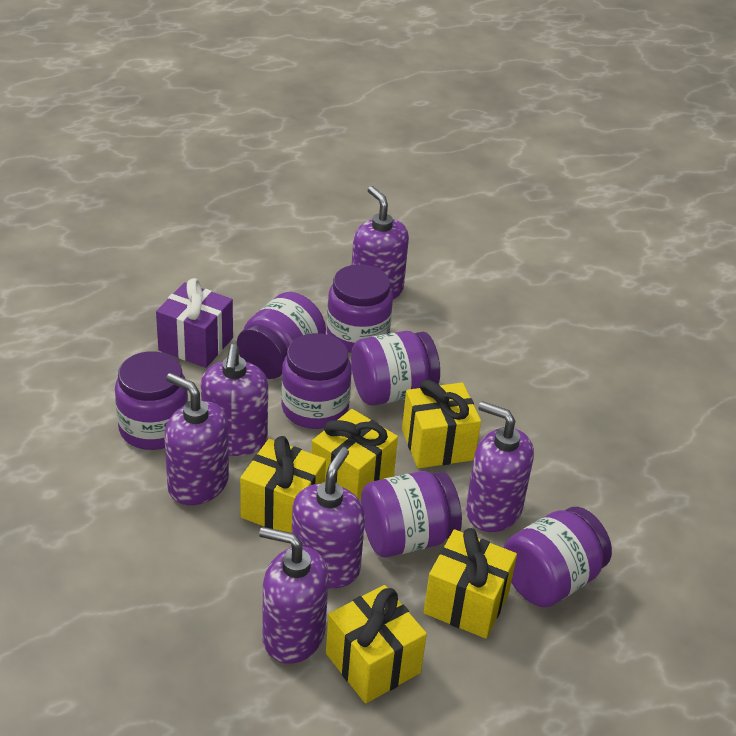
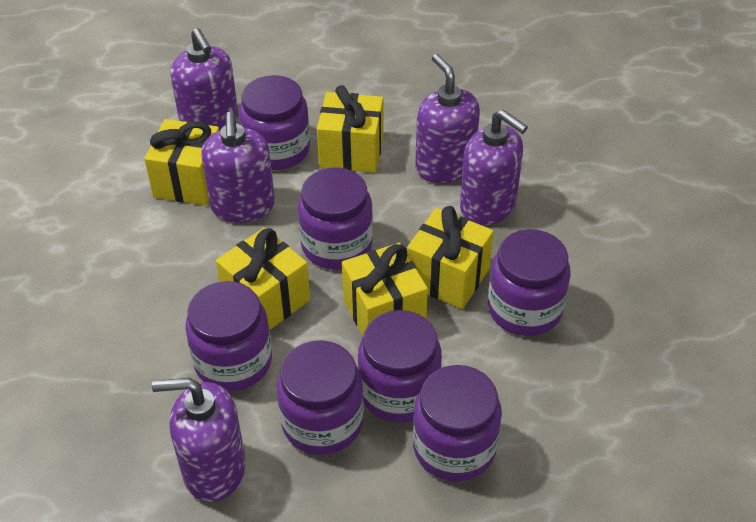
purple gift: [156,278,233,368] = 1 -> none = 0
purple soap dispenser: [164,373,229,505] [201,344,268,456] [259,527,329,664] [291,447,365,588] [352,186,409,299] [466,401,534,532] = 6 -> [152,378,246,502] [170,28,238,131] [201,112,275,223] [415,54,480,183] [460,110,528,225] = 5

